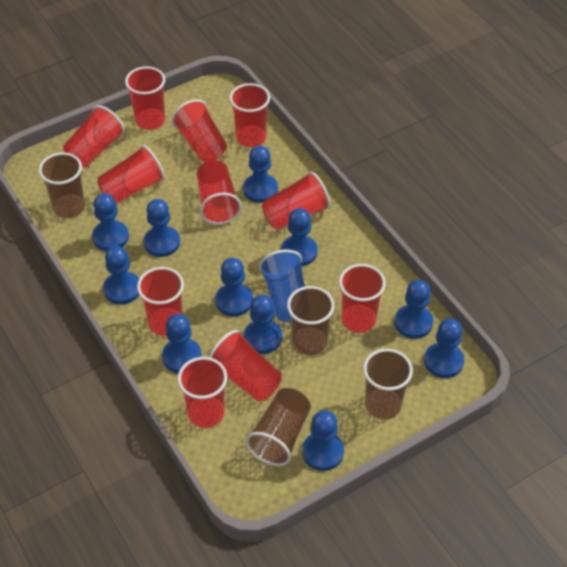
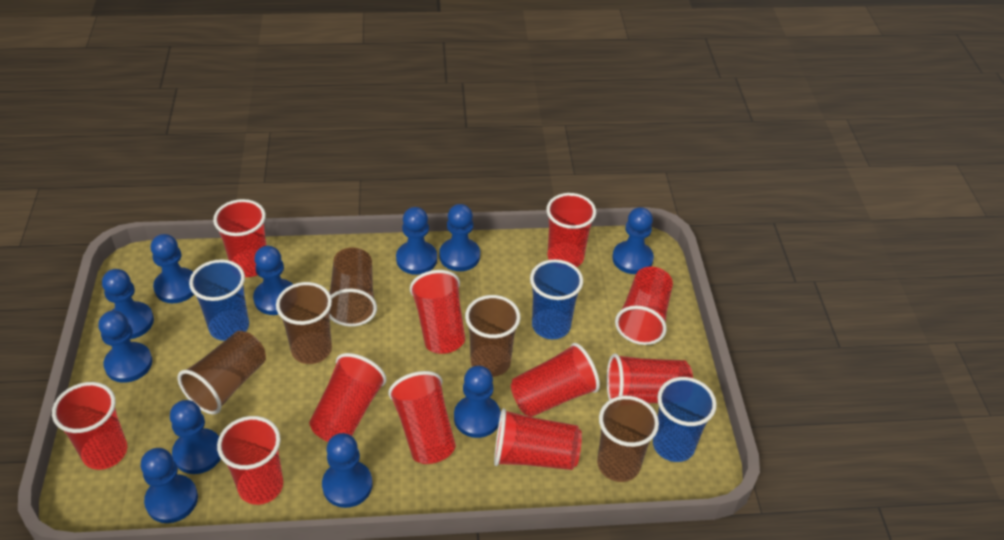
blue cup: [259,249,305,322] = 1 -> [189,259,249,341] [530,259,583,339] [653,377,717,462] = 3
brown cup: [39,153,85,218] [245,388,311,466] [287,286,335,356] [363,349,413,420] = 4 -> [178,331,266,415] [276,282,332,364] [329,247,377,327] [465,295,520,377] [597,396,659,482] = 5

